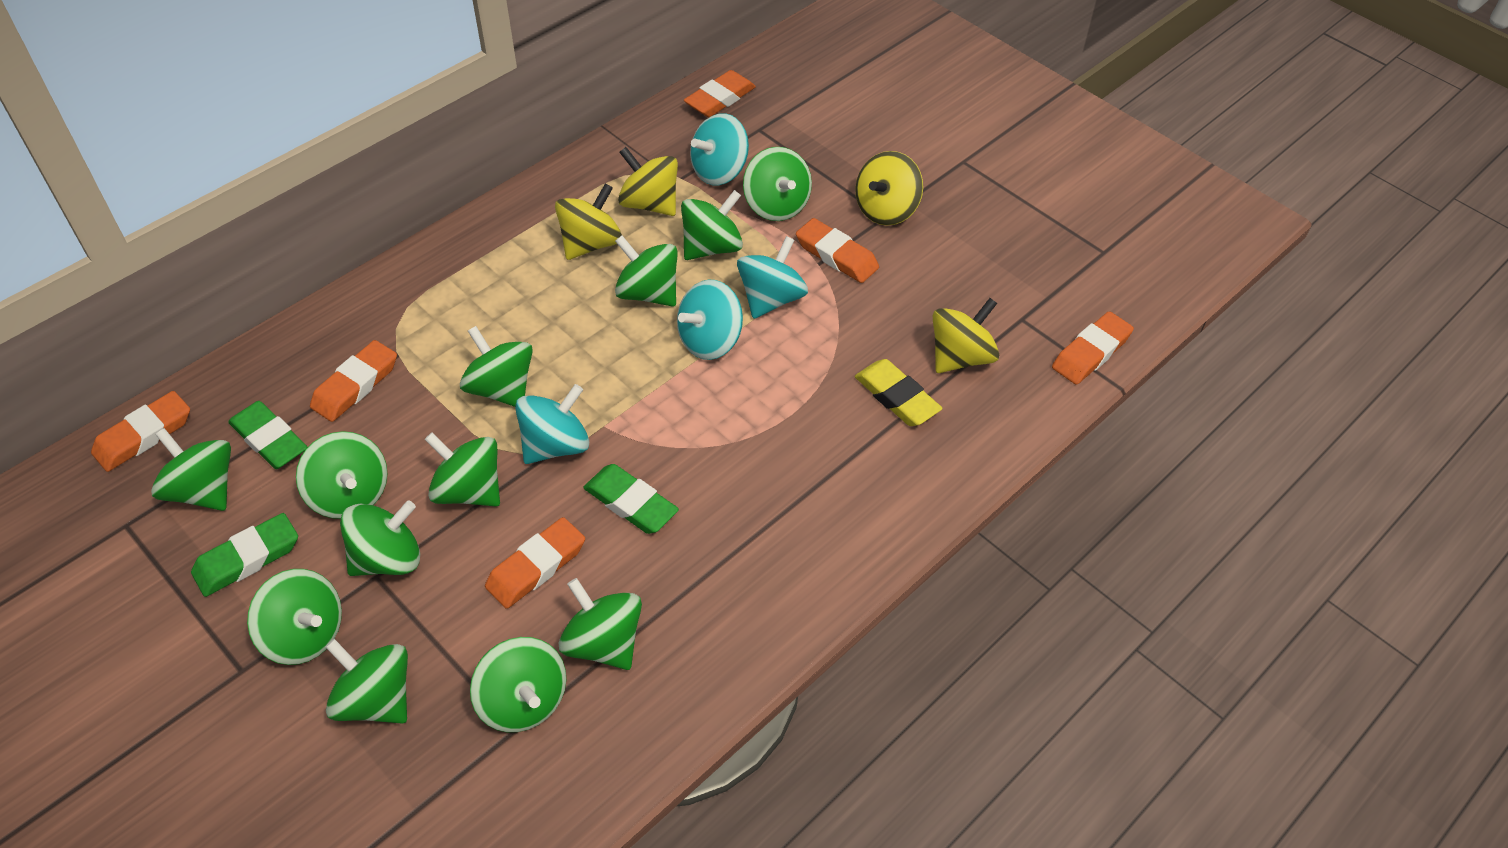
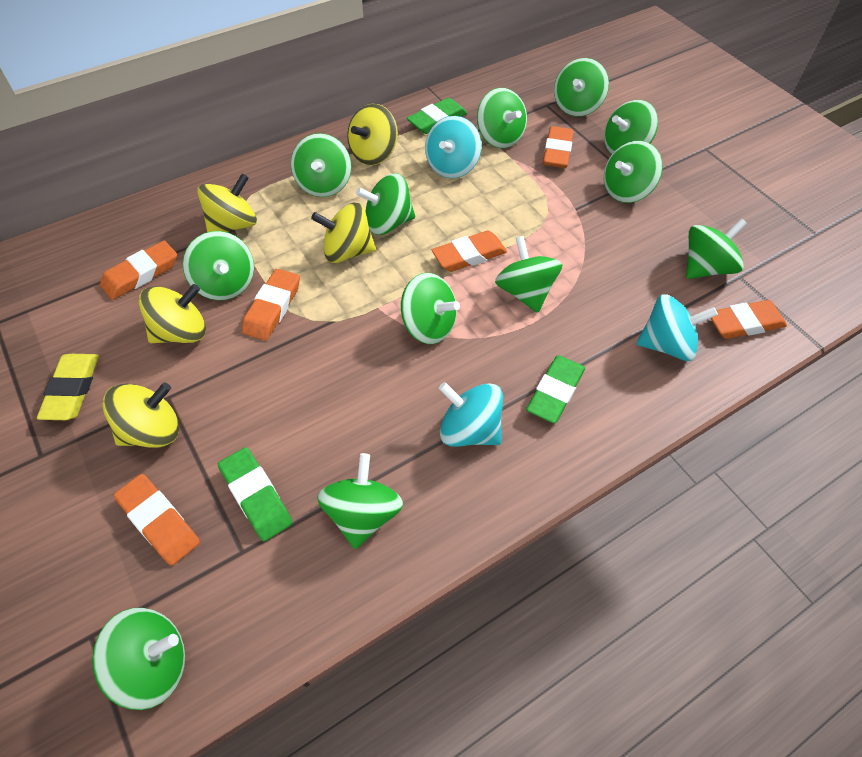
turquoise spinning top: [515,384,589,464] [677,280,743,360] [690,113,749,185] [737,236,808,319] = 4 -> [425,116,481,178] [439,382,503,447] [637,294,718,361] = 3
yellow spinning top: [555,183,622,260] [618,147,678,216] [855,151,923,225] [933,298,999,373] = 4 -> [102,383,179,448] [139,284,206,343] [197,173,257,232] [311,202,376,263] [347,104,398,165] = 5

